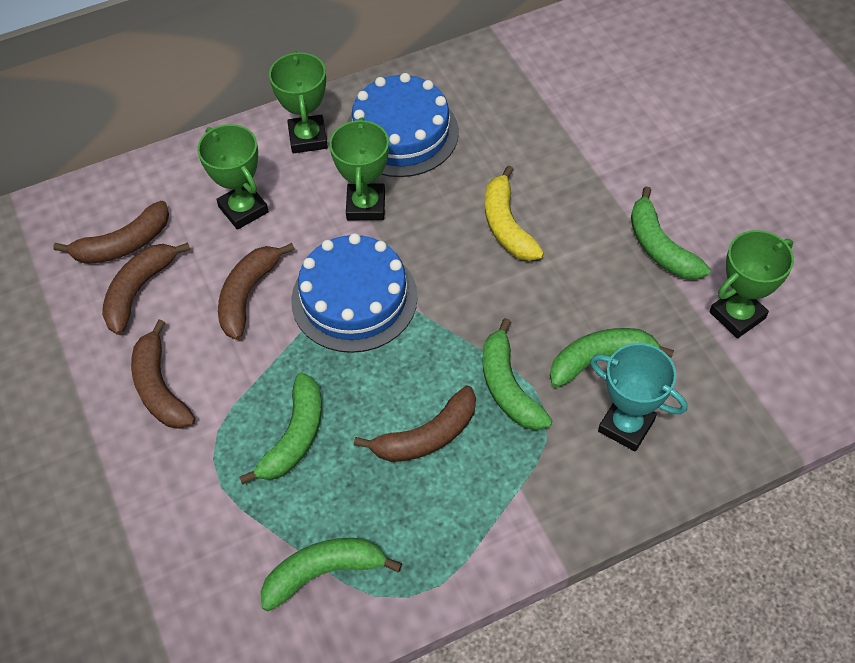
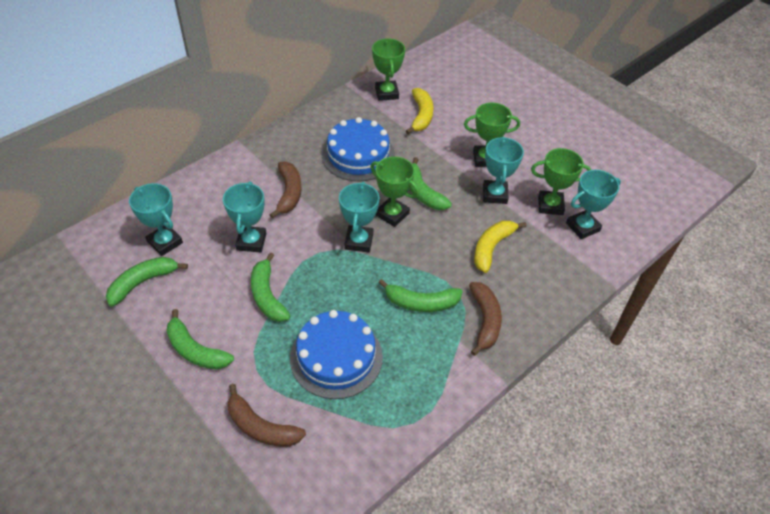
brown banana: [53,201,169,264] [102,242,190,335] [131,320,195,429] [218,243,295,340] [354,386,476,462] = 5 -> [228,384,306,447] [270,162,302,219] [469,282,502,356] = 3
turquoise trophy: [590,343,687,452] = 1 -> [129,183,183,256] [223,181,266,252] [339,182,379,252] [483,136,524,204] [566,170,621,239] = 5
yellow banana: [485,165,544,261] = 1 -> [406,88,434,134] [474,221,526,273] = 2

